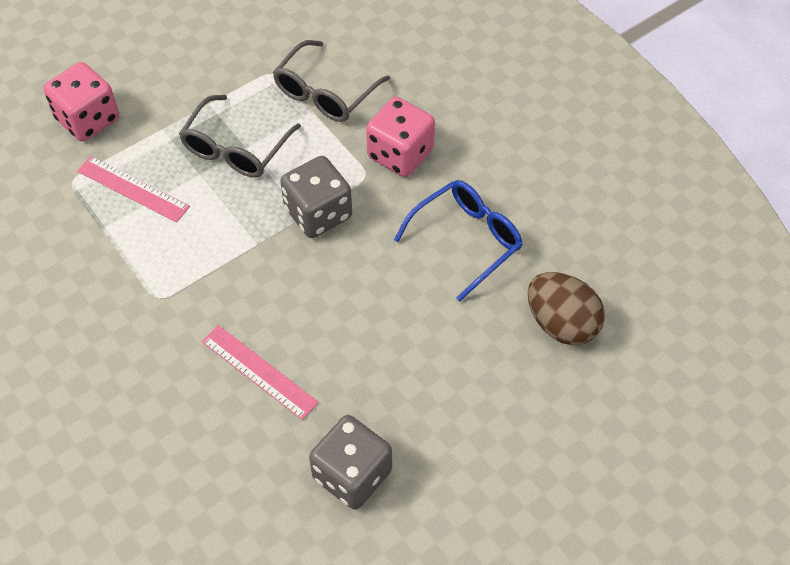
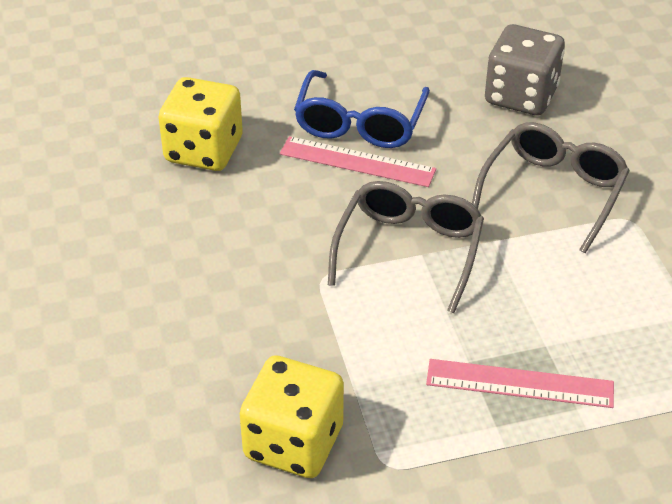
brown egg: [528,272,605,345] = 1 -> none = 0
grey dice: [280,156,352,238] [309,415,392,510] = 2 -> [485,24,565,115] = 1
pink dice: [43,62,119,141] [366,97,435,177] = 2 -> none = 0
yellow dice: none = 0 -> [158,77,243,171] [240,355,344,478] = 2

